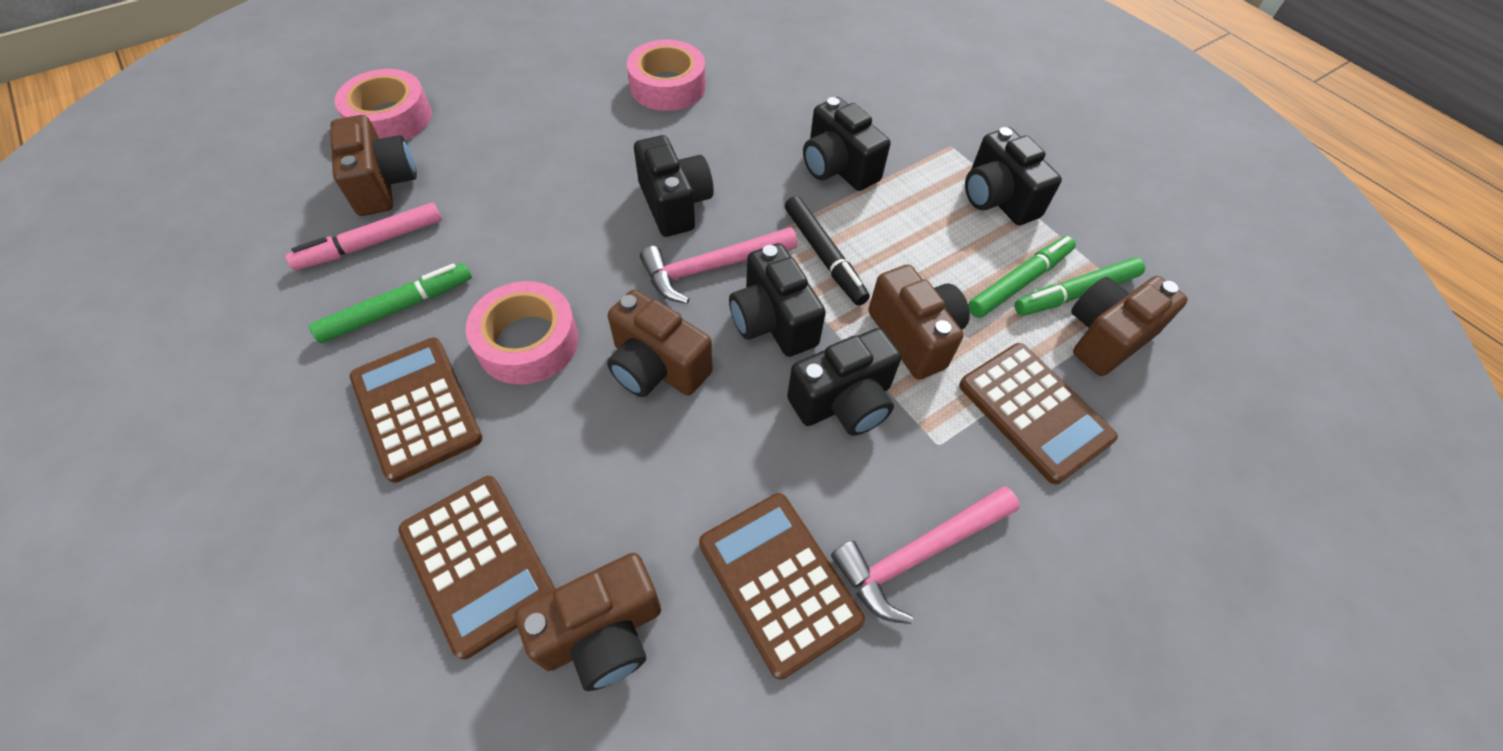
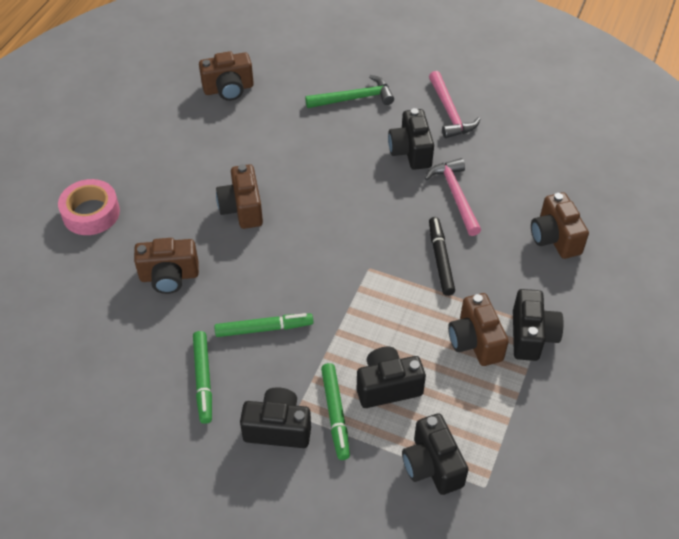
brown calculator: [350,337,482,483] [398,476,555,659] [699,493,865,680] [959,343,1118,484] = 4 -> none = 0
green hammer: none = 0 -> [305,75,394,108] = 1
pink marker: [286,203,442,270] = 1 -> none = 0
pink tape: [334,69,432,140] [466,281,579,385] [627,40,706,111] = 3 -> [58,179,120,235] = 1

